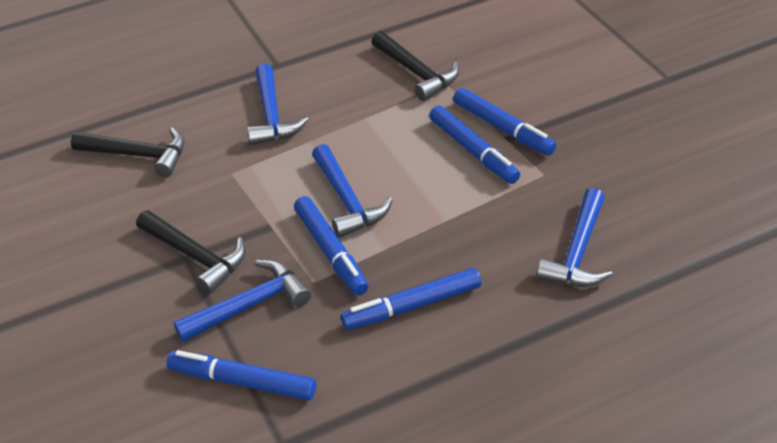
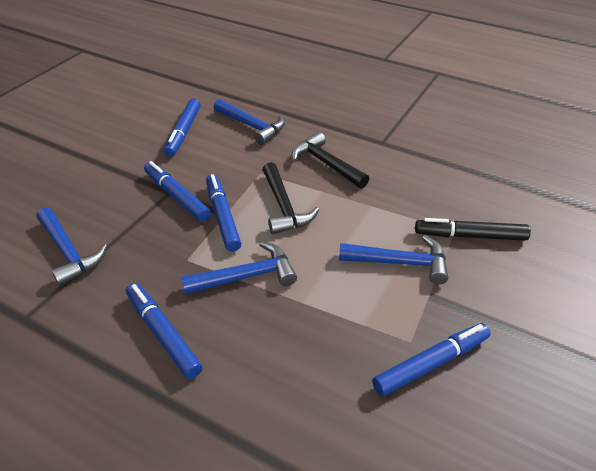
black hammer: [71,127,185,177] [136,211,246,294] [371,31,459,101] = 3 -> [262,162,319,234] [292,132,369,189] = 2
black marker: none = 0 -> [415,218,531,241] = 1

